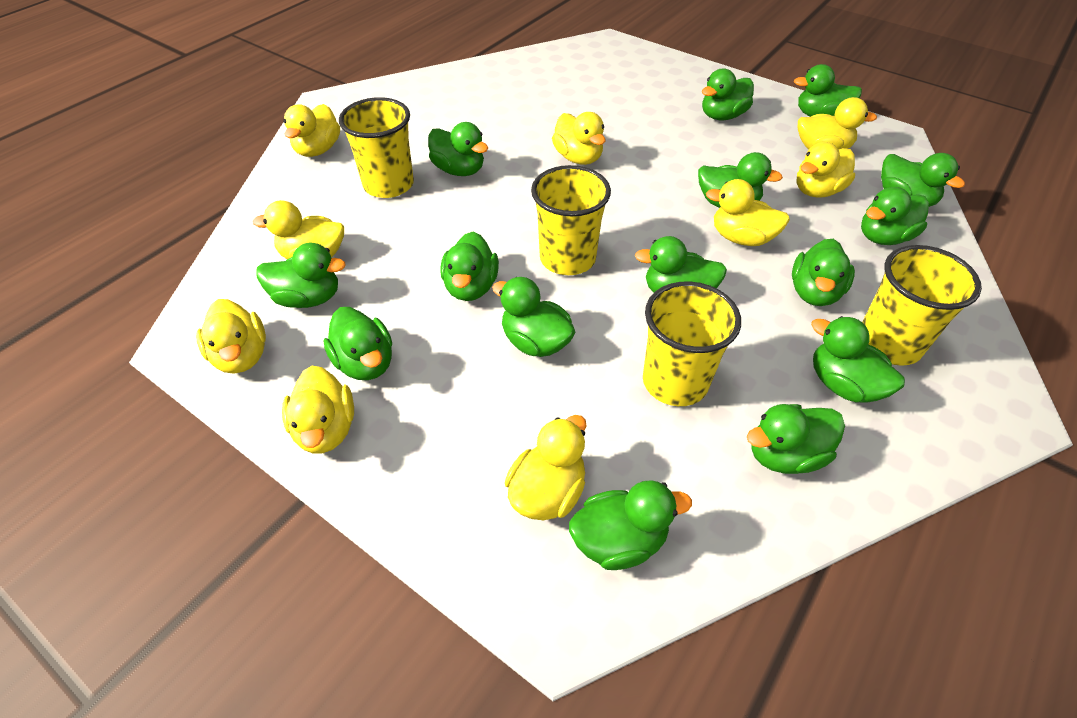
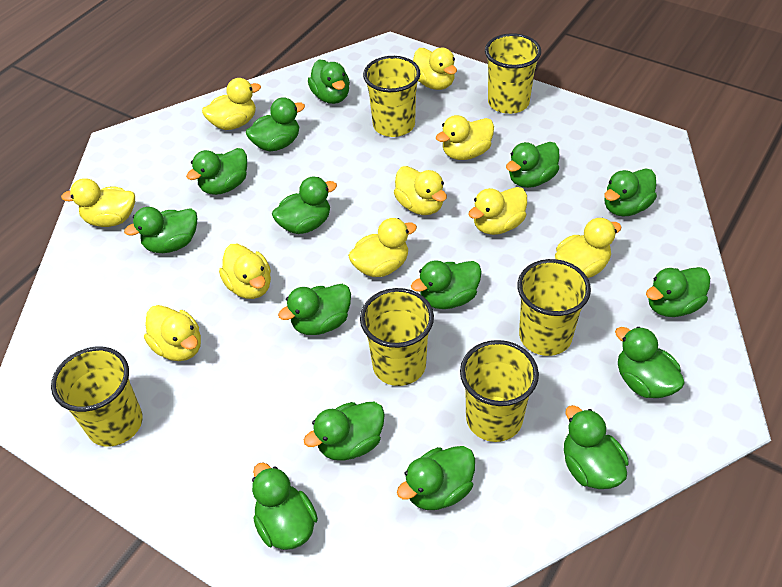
yellow cup: [339,97,414,198] [531,165,611,275] [643,281,741,406] [862,245,982,366] = 4 -> [51,347,143,447] [360,288,434,386] [363,56,420,137] [460,340,539,442] [485,33,541,114] [517,259,591,356] = 6
yellow duck: [196,299,266,374] [253,200,344,259] [282,366,354,454] [283,104,340,157] [505,415,587,520] [552,112,606,165] [706,179,790,246] [796,142,855,197] [798,97,877,150] = 9 -> [61,178,135,227] [144,305,201,361] [202,78,261,130] [219,244,271,299] [348,218,417,277] [394,166,447,215] [413,48,457,90] [436,115,494,160] [468,187,527,235] [555,218,622,278] = 10

